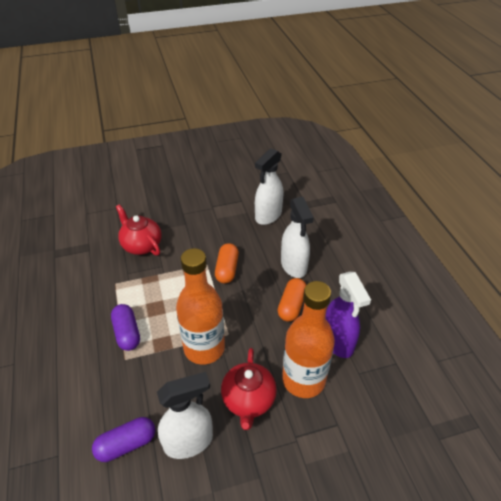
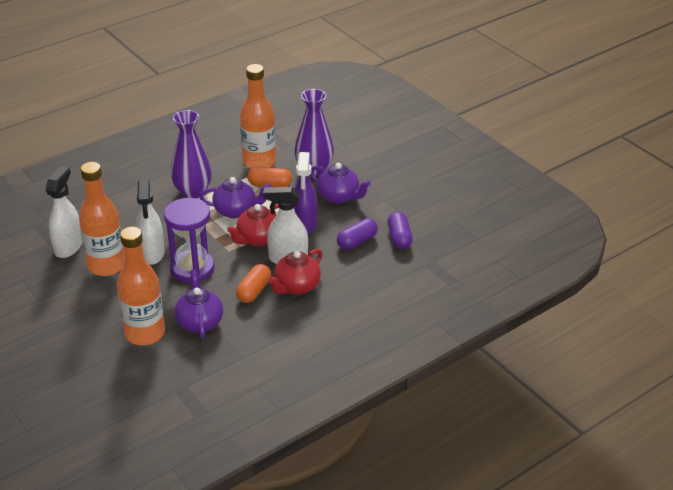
orange bottle: [176,248,225,365] [282,281,335,398] = 2 -> [79,162,125,276] [117,227,165,345] [240,64,276,169] = 3
purple hourglass: none = 0 -> [164,198,214,282] = 1
purple teapot: none = 0 -> [175,269,223,339] [199,177,272,218] [310,163,371,204] = 3
purple vase: none = 0 -> [171,110,212,198] [294,89,334,176] = 2

